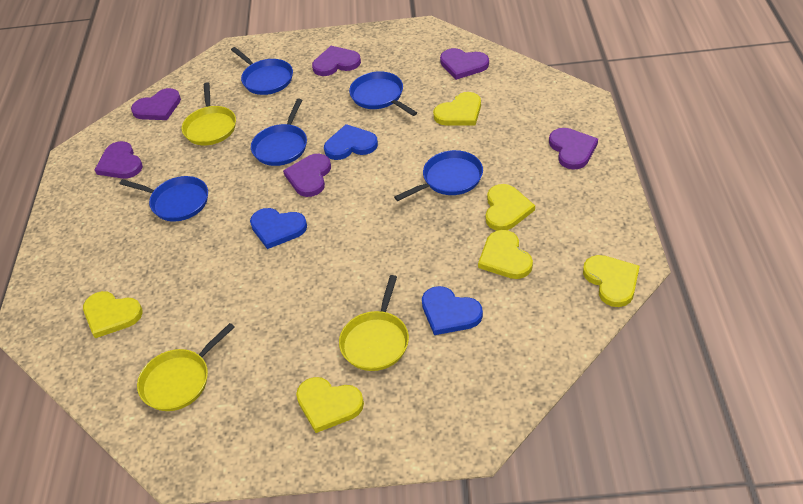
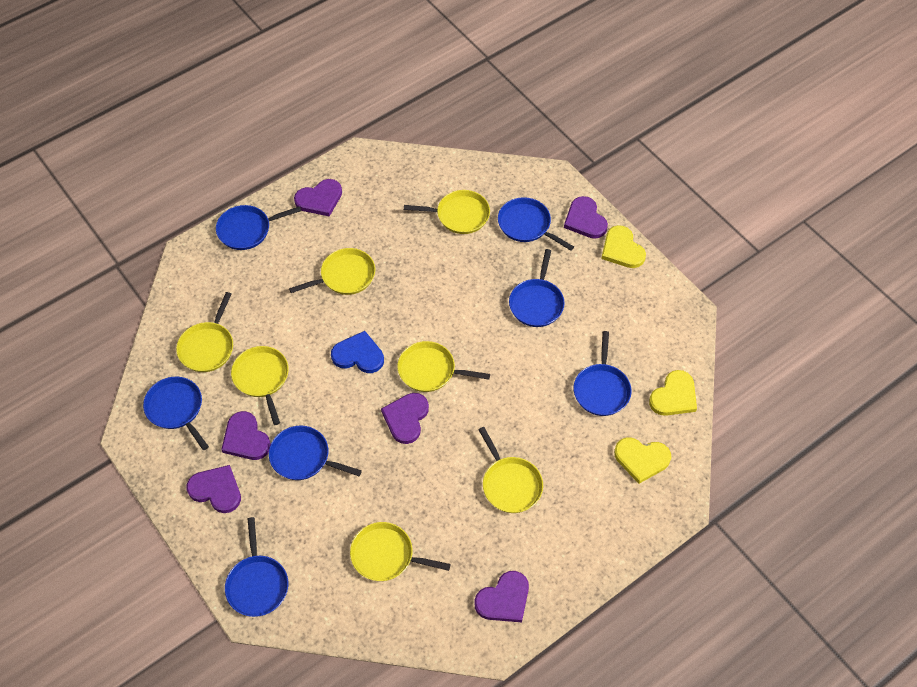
blue heart: [250,208,307,249] [324,124,378,160] [422,286,483,335] = 3 -> [331,331,384,373] = 1
blue pan: [120,176,208,221] [231,47,293,95] [251,99,307,166] [349,71,417,116] [394,150,483,201] = 5 -> [143,377,209,450] [216,205,301,250] [225,517,288,617] [269,426,362,480] [498,197,574,251] [509,249,565,327] [573,331,632,416] = 7
yellow heart: [83,291,142,338] [296,377,364,433] [433,92,481,126] [478,230,533,279] [486,184,535,231] [583,255,640,307] = 6 -> [601,225,646,268] [614,437,671,484] [649,370,697,416] = 3
yellow pan: [137,323,235,411] [182,82,236,145] [339,275,409,371] = 3 -> [176,292,233,372] [231,346,289,425] [289,248,375,295] [350,522,451,581] [398,341,490,392] [404,190,490,234] [478,427,543,513] = 7

